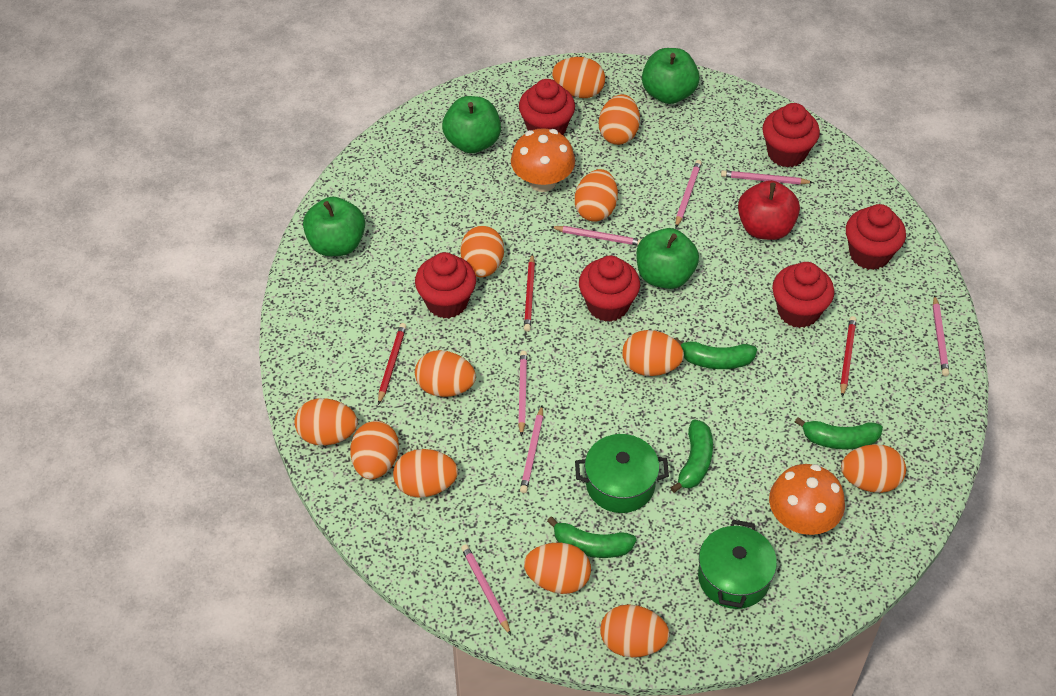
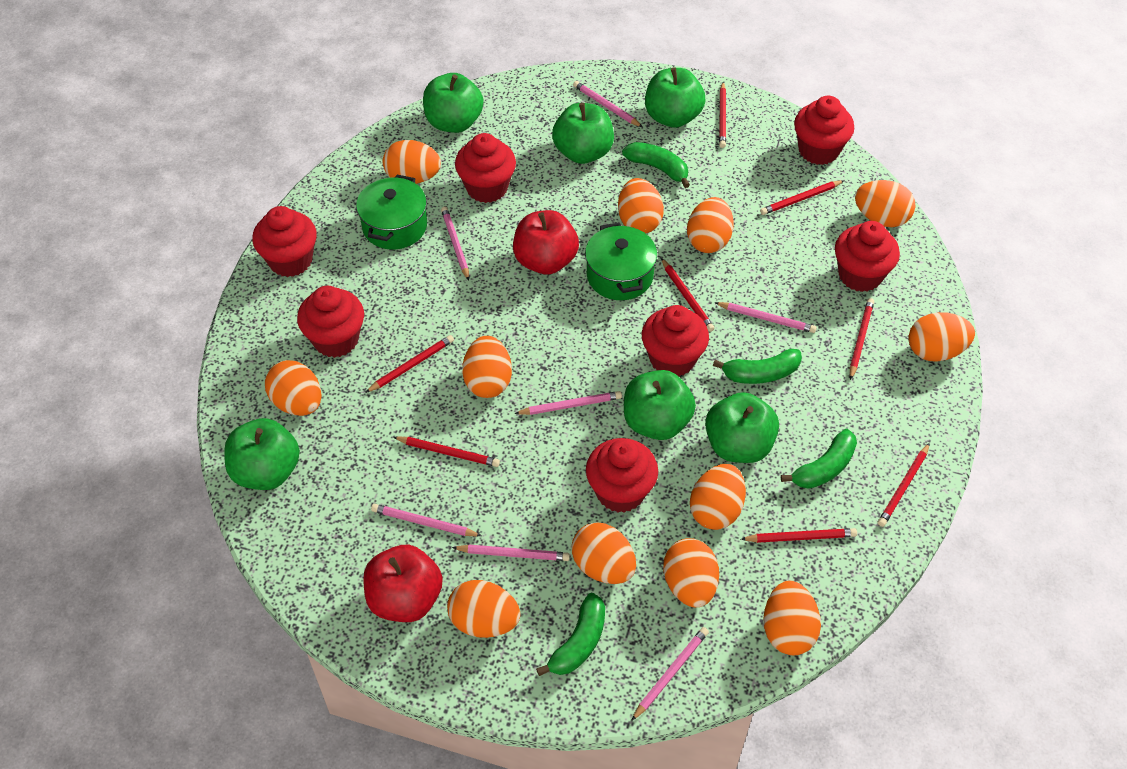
green apple: [303,197,365,256] [442,96,501,153] [636,228,699,289] [642,48,700,104] = 4 -> [224,418,300,490] [423,73,483,133] [552,103,614,164] [624,370,696,440] [645,67,706,128] [705,392,779,463] = 6
orange mushroom: [511,128,575,192] [769,464,845,535] = 2 -> none = 0
red apple: [738,180,800,240] = 1 -> [363,545,443,622] [513,210,579,274] = 2
red cupcake: [415,252,476,318] [519,79,575,135] [579,256,640,322] [762,103,820,168] [772,262,834,328] [846,204,906,270] = 6 -> [252,206,317,277] [297,286,364,358] [455,133,516,203] [586,438,658,513] [642,305,709,377] [794,96,854,165] [835,221,900,292] = 7
red pencil: [378,323,407,405] [524,253,535,331] [840,316,857,397] = 3 -> [365,335,454,393] [393,436,500,467] [661,258,715,332] [719,82,726,148] [741,528,857,543] [760,180,844,215] [850,298,874,380] [878,443,930,527] = 8

